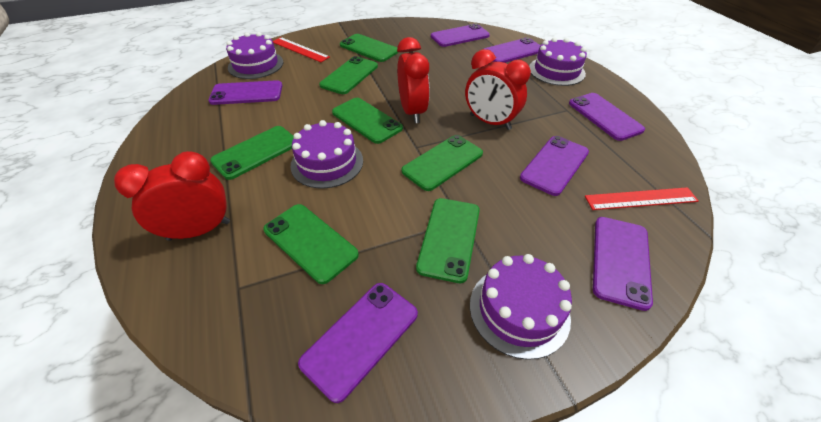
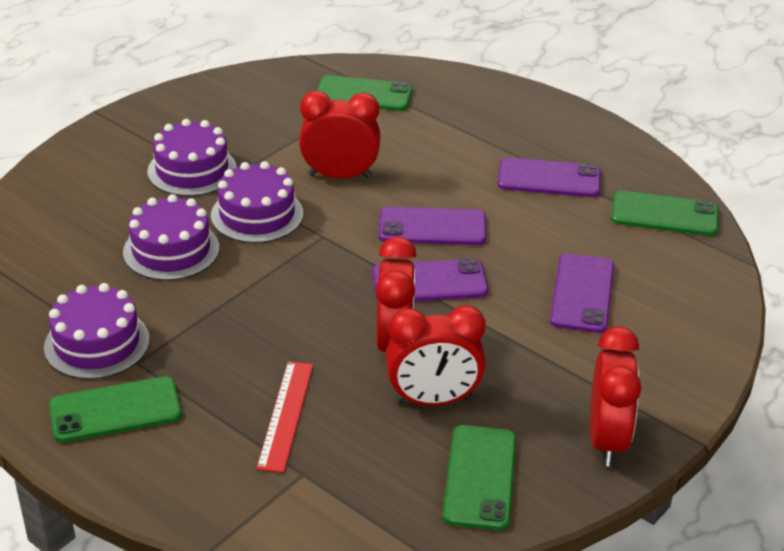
green phone: [210,126,294,180] [263,204,359,284] [319,56,378,94] [332,98,403,144] [340,34,399,62] [402,135,483,191] [416,198,480,283] = 7 -> [49,376,182,443] [316,75,412,111] [443,425,516,530] [611,191,718,236] = 4
purple phone: [208,80,282,105] [298,283,418,403] [431,23,490,47] [484,37,541,63] [520,136,589,196] [569,93,645,141] [593,217,653,311] = 7 -> [372,259,488,301] [379,207,486,245] [497,157,601,197] [550,253,614,333] = 4
red clock: [114,151,230,241] [397,37,430,123] [465,49,531,130] = 3 -> [299,91,380,179] [376,237,417,352] [386,305,486,406] [590,327,641,466] = 4
red ruler: [273,37,330,62] [585,187,699,210] = 2 -> [256,361,313,473] = 1

